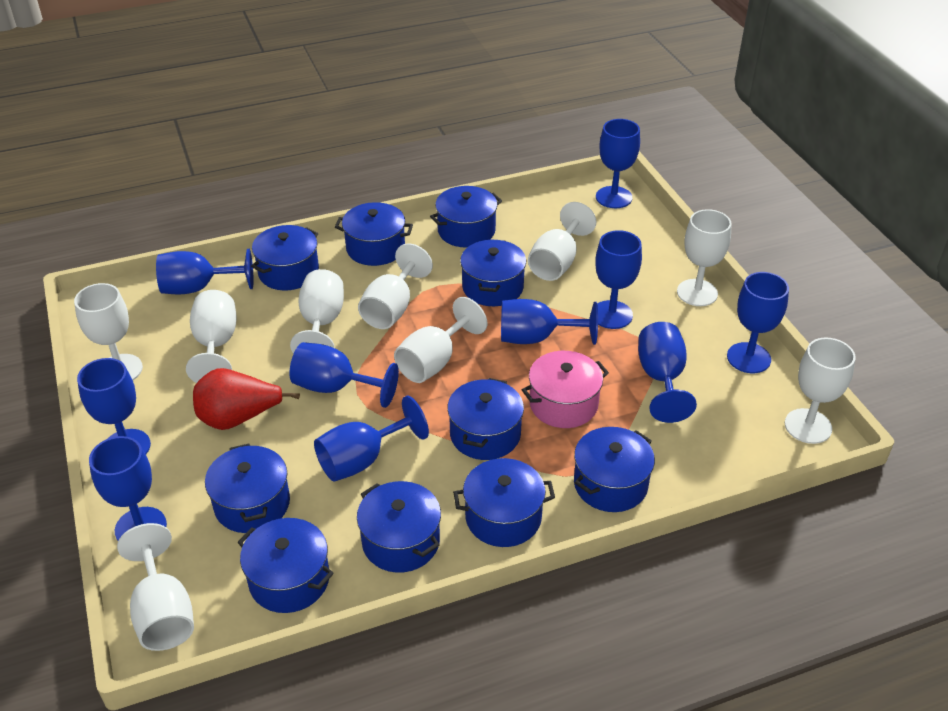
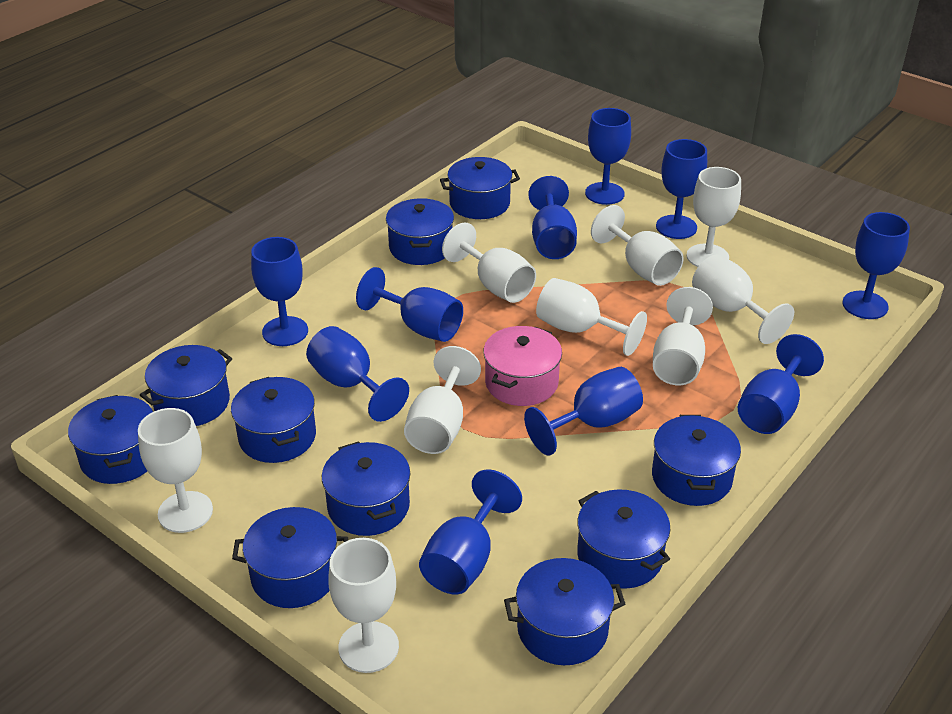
red pear: [193,368,300,430] = 1 -> none = 0

